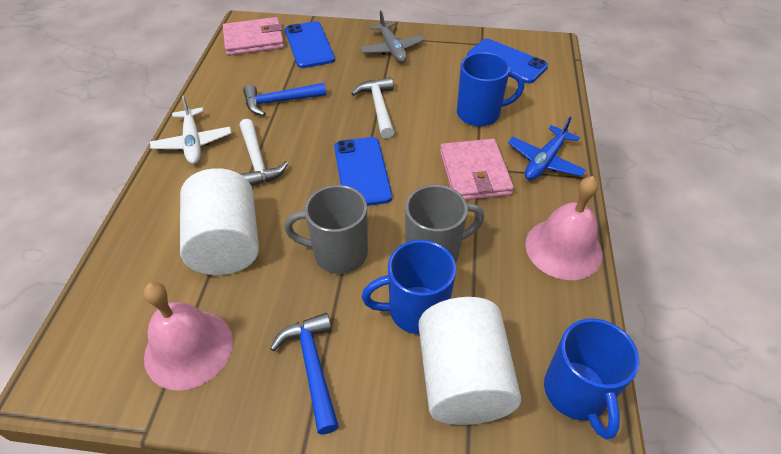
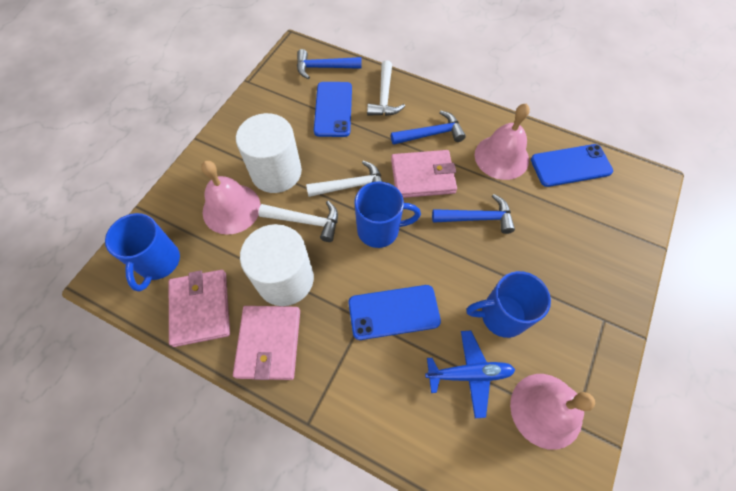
blue hammer: [243,83,326,116] [270,313,339,434] = 2 -> [297,49,362,79] [391,111,466,145] [432,194,515,234] = 3
grey mug: [284,185,368,274] [405,185,484,264] = 2 -> none = 0
grey plane: [360,10,425,63] = 1 -> none = 0
pink bell: [143,282,233,390] [525,176,602,280] = 2 -> [201,161,261,235] [475,104,530,180] [510,374,595,450] = 3
pink wallet: [223,17,284,56] [440,139,514,200] = 2 -> [169,270,230,347] [233,306,300,380] [391,150,457,198] = 3
white hammer: [239,119,288,186] [351,77,394,139] = 2 -> [259,201,338,242] [306,161,382,197] [367,60,405,116] = 3
white plane: [150,95,231,164] = 1 -> none = 0

